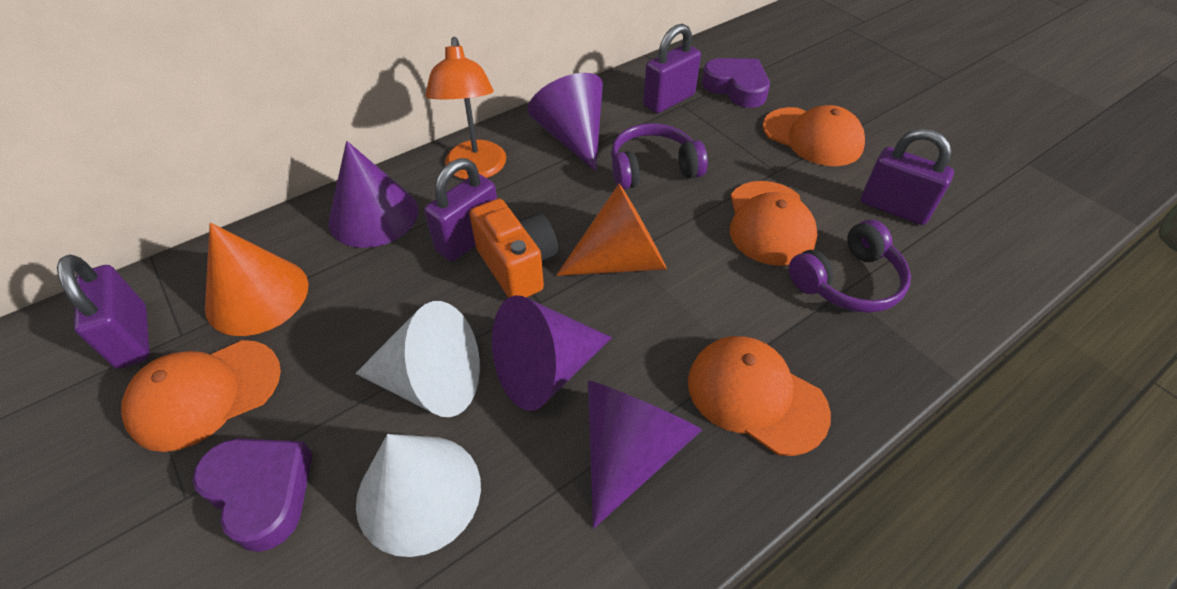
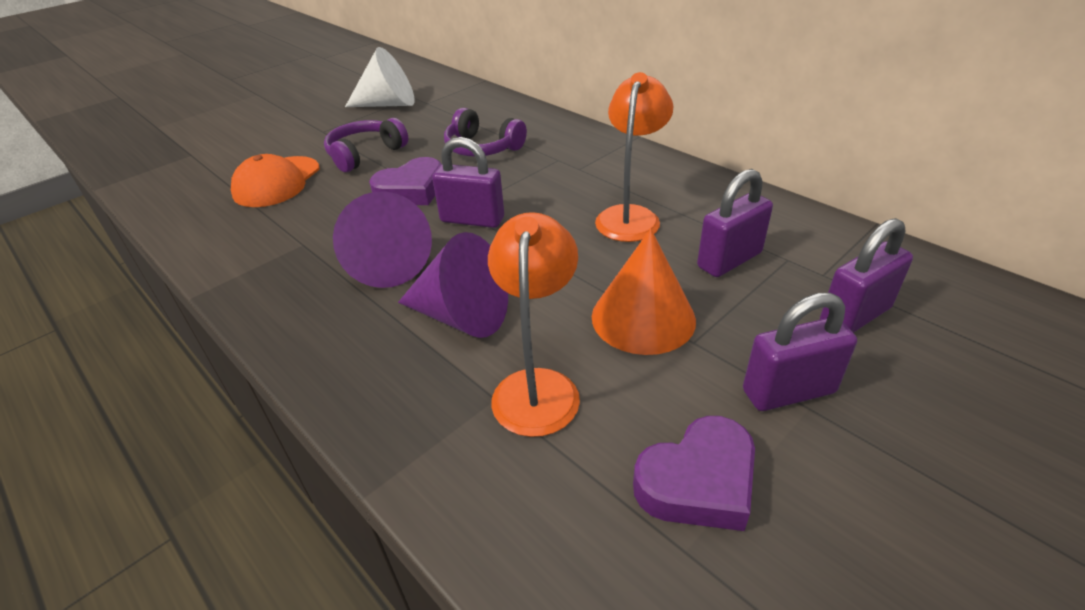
orange camera: [469,199,558,298] = 1 -> none = 0
orange cap: [121,340,281,452] [688,336,831,456] [730,181,817,266] [763,105,865,166] = 4 -> [231,154,320,207] = 1
orange cone: [205,223,308,336] [556,184,667,276] = 2 -> [592,229,696,355] = 1
orange lamp: [425,37,506,180] = 1 -> [488,212,580,437] [595,72,673,242] = 2
purple cone: [328,141,418,248] [492,295,612,411] [527,73,603,171] [588,380,702,528] = 4 -> [333,192,432,288] [398,232,508,338] = 2
white cone: [355,301,480,417] [356,434,481,557] = 2 -> [345,47,415,107] = 1

